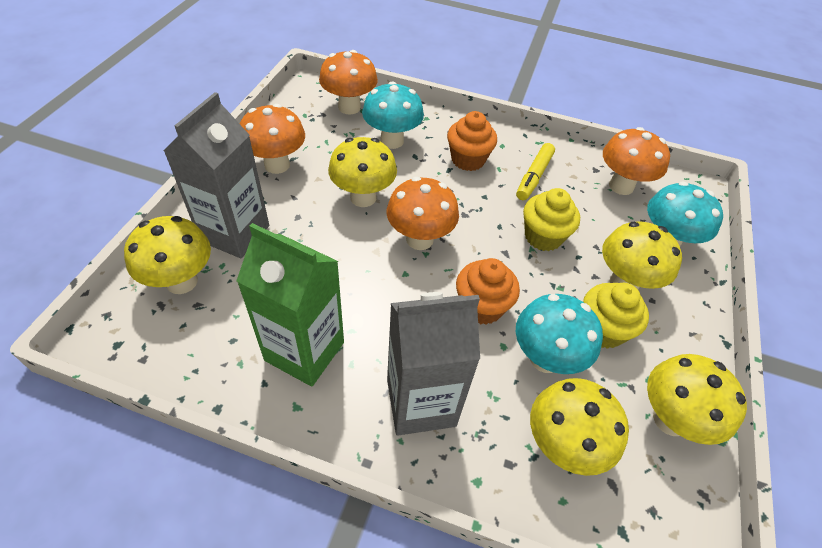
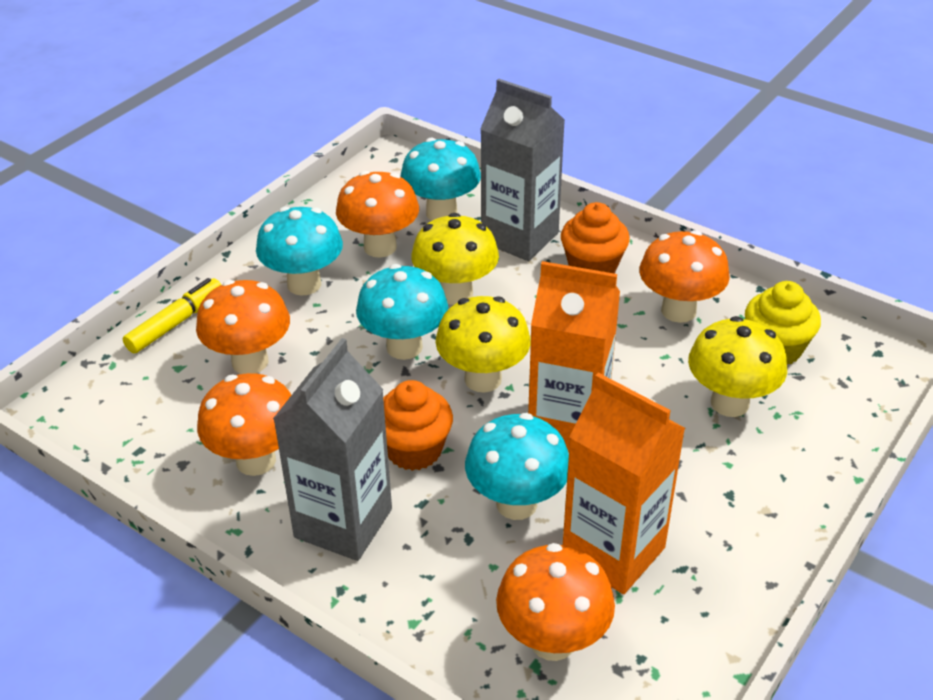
green carton: [236,223,344,387] = 1 -> none = 0
orange carton: none = 0 -> [528,261,620,452] [563,373,685,594] = 2
orange mushroom: [240,104,305,174] [319,50,378,115] [387,177,459,250] [603,127,670,195] = 4 -> [196,280,290,374] [197,373,291,476] [336,171,419,258] [496,543,615,661] [639,230,730,323] = 5
turquoise mushroom: [362,81,424,149] [516,294,603,374] [647,181,723,246] = 3 -> [256,206,343,296] [356,264,448,360] [401,138,481,221] [465,413,569,520] = 4
yellow cupcake: [523,188,580,251] [583,283,649,349] = 2 -> [745,281,821,364] = 1
yellow mushroom: [124,216,211,294] [328,137,397,207] [530,378,629,476] [602,221,682,289] [647,354,747,445] = 5 -> [411,213,499,305] [436,296,531,393] [688,316,787,417] = 3

